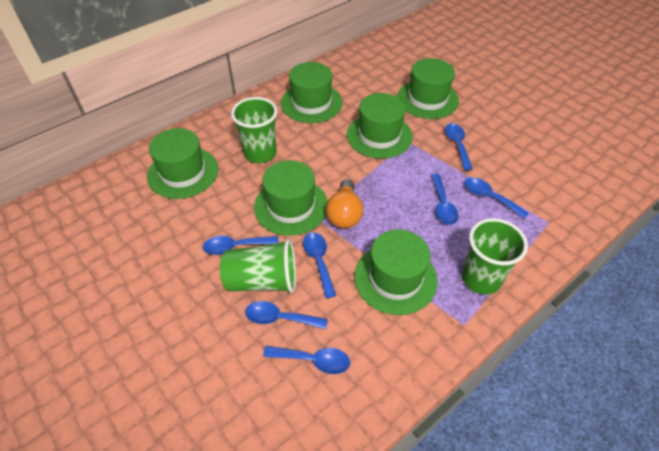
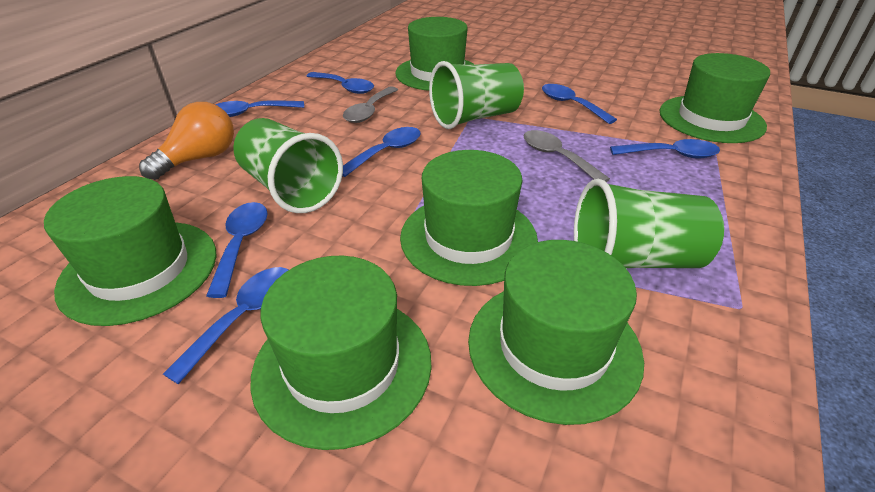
grey spoon: none = 0 -> [343,86,398,123] [524,130,610,182] = 2

